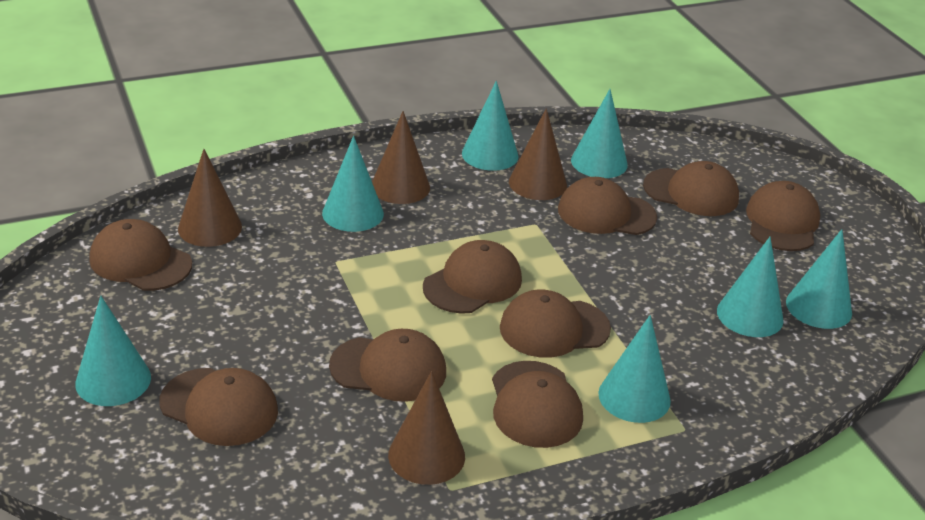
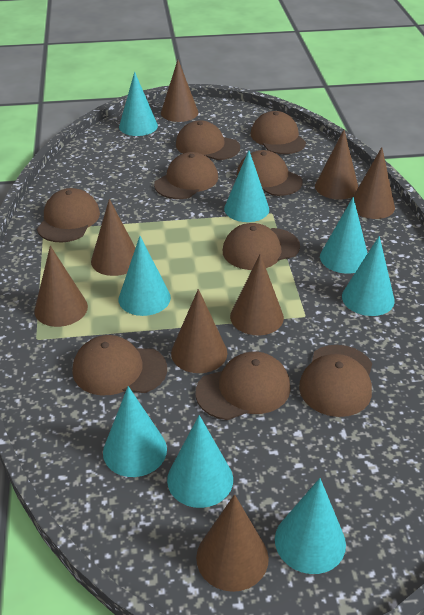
brown cone: [178,149,242,247] [372,111,430,204] [388,371,465,485] [509,108,567,200] = 4 -> [34,246,88,327] [91,199,135,276] [161,60,198,122] [171,289,227,373] [196,494,269,592] [230,254,284,335] [315,130,358,200] [353,147,395,219] = 8
turquoise cone: [75,296,151,406] [322,136,384,232] [462,81,519,171] [571,89,628,178] [598,315,671,423] [717,237,784,337] [786,229,852,329] = 7 -> [103,386,167,477] [119,72,158,136] [119,236,171,316] [167,415,233,508] [224,150,269,222] [275,478,346,574] [320,197,368,274] [342,236,395,316] = 8

